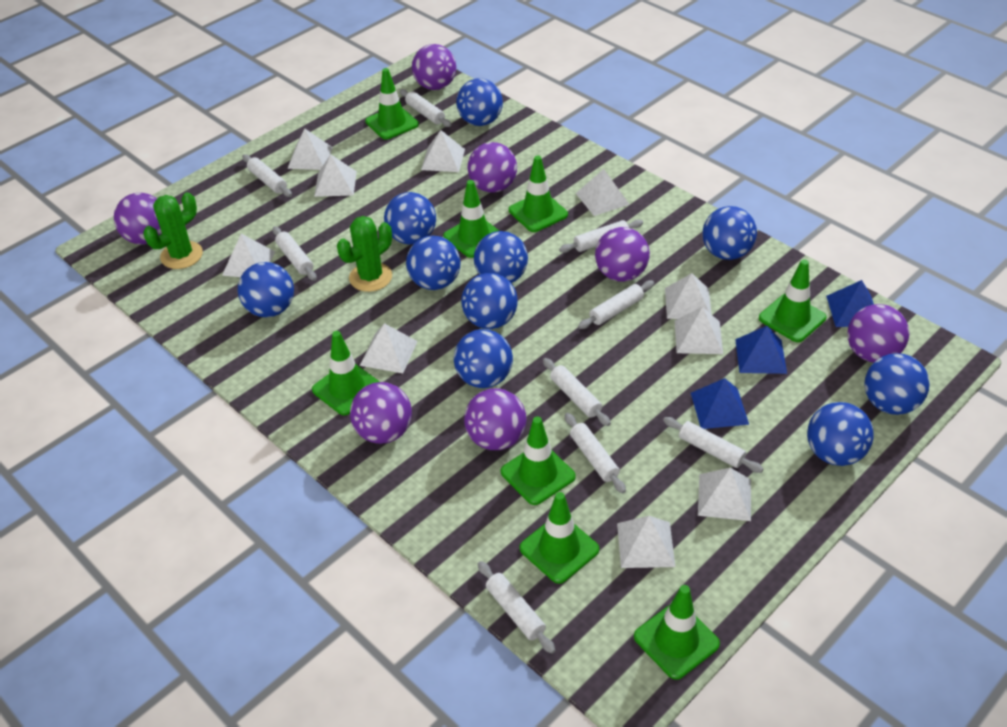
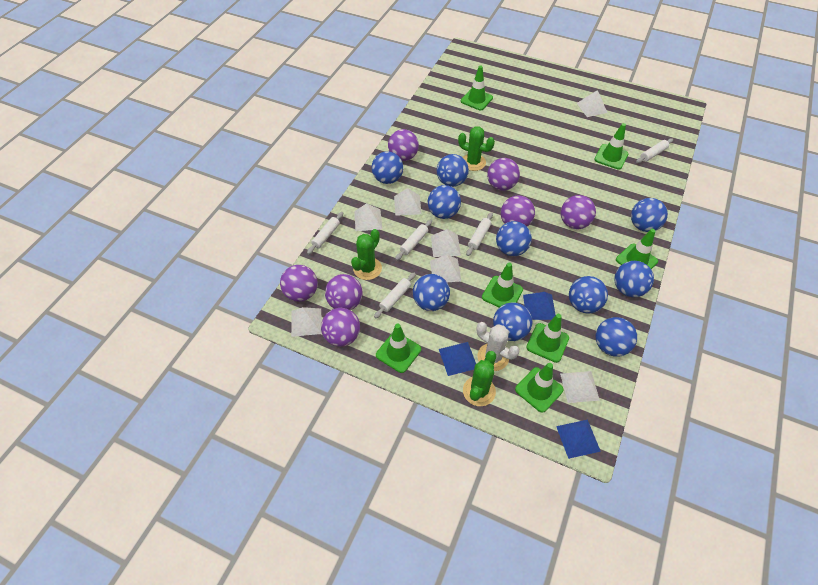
green cactus: [143,192,203,269] [337,216,392,292] = 2 -> [351,229,382,280] [458,126,495,171] [463,351,496,406] = 3
green traffic cone: [312,331,380,415] [365,68,419,140] [443,180,500,258] [501,417,576,505] [509,155,568,232] [520,492,599,584] [634,585,720,680] [759,259,827,342] = 8 -> [376,324,421,373] [461,66,493,110] [482,263,523,308] [515,363,564,413] [526,314,569,363] [594,123,628,170] [616,229,658,269] = 7
white cactus: none = 0 -> [477,322,520,371] = 1
white pyramid: [222,234,275,277] [287,129,333,170] [314,154,357,197] [360,323,418,373] [421,130,465,172] [576,169,630,216] [617,516,675,568] [665,273,711,319] [675,307,723,354] [698,468,751,521] = 10 -> [291,307,322,337] [354,203,382,231] [394,188,422,216] [430,255,461,282] [431,229,461,257] [560,371,600,403] [577,90,607,117] = 7
white rolling pin: [242,154,292,197] [273,226,317,281] [400,89,451,127] [478,561,555,654] [543,358,611,426] [559,220,643,253] [565,413,626,493] [578,280,654,329] [663,417,763,473] = 9 -> [307,212,343,254] [374,273,416,318] [395,219,432,260] [466,213,493,256] [636,138,673,163] = 5

